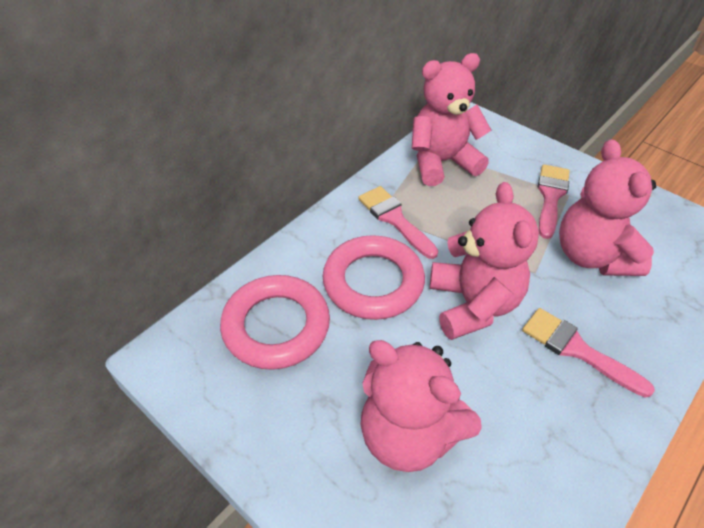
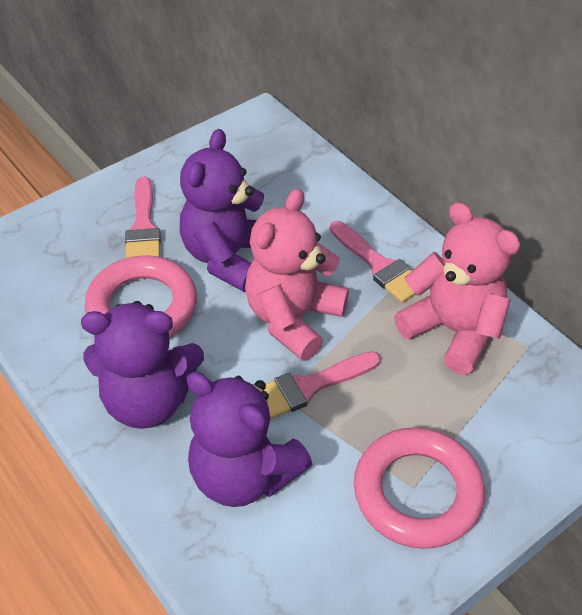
pink teddy bear: [360,340,482,472] [412,53,491,186] [430,182,539,340] [559,139,656,276] = 4 -> [245,189,349,361] [394,202,521,375] = 2
purple teddy bear: none = 0 -> [81,301,204,429] [180,129,264,292] [186,372,312,507] = 3

